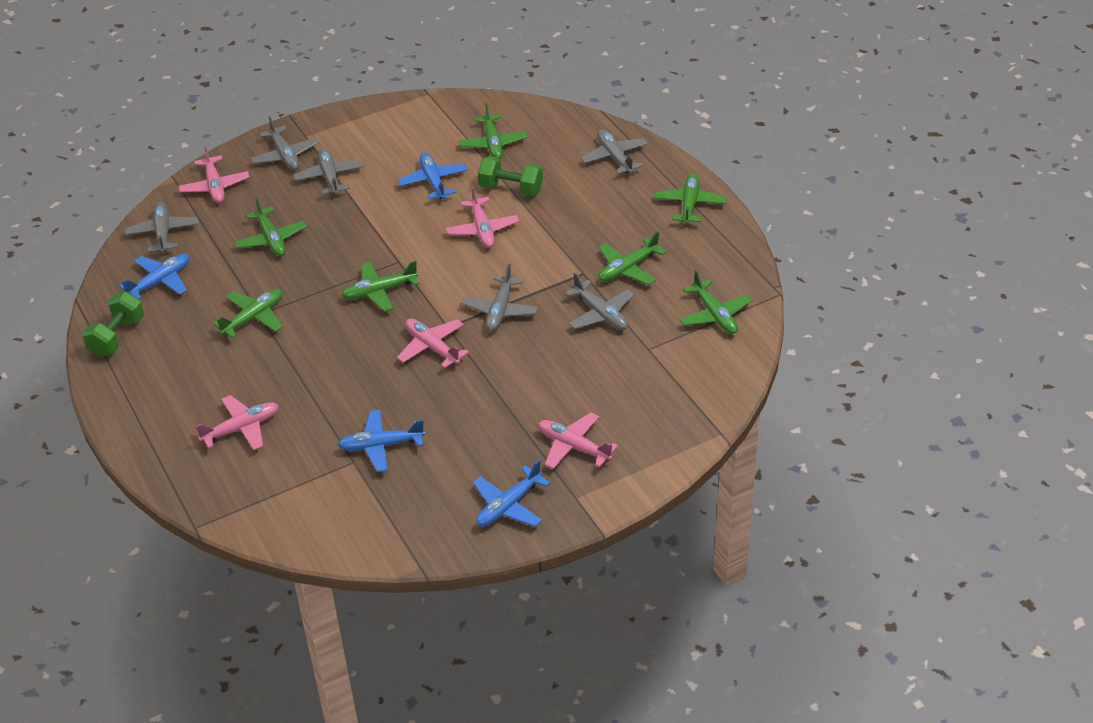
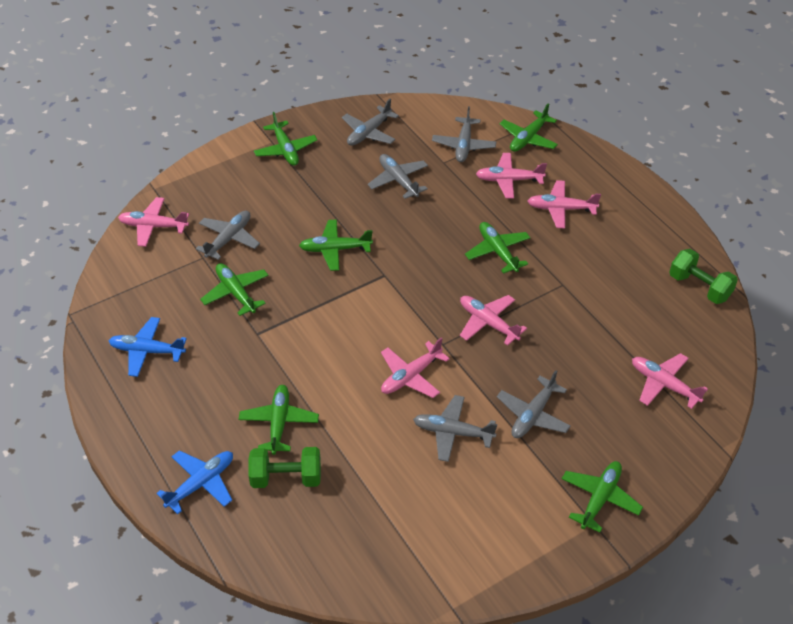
blue plane: [119,254,190,300] [338,410,425,472] [398,153,468,199] [473,460,550,527] = 4 -> [109,317,187,377] [156,450,233,514] = 2
pink plane: [178,145,250,203] [195,395,279,450] [397,319,469,368] [446,186,519,248] [538,413,618,469] = 5 -> [118,197,189,247] [381,338,450,398] [460,295,527,346] [476,153,547,199] [528,180,601,229] [632,353,708,409] = 6

